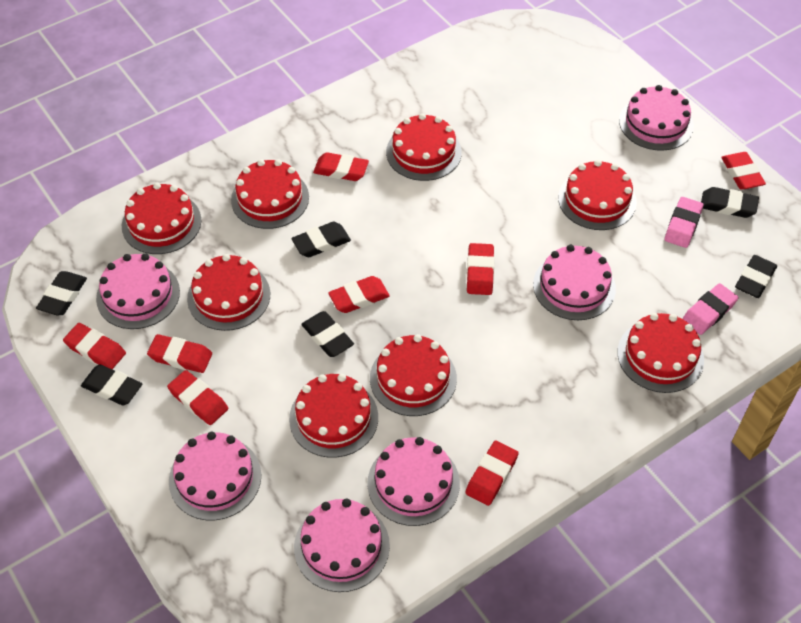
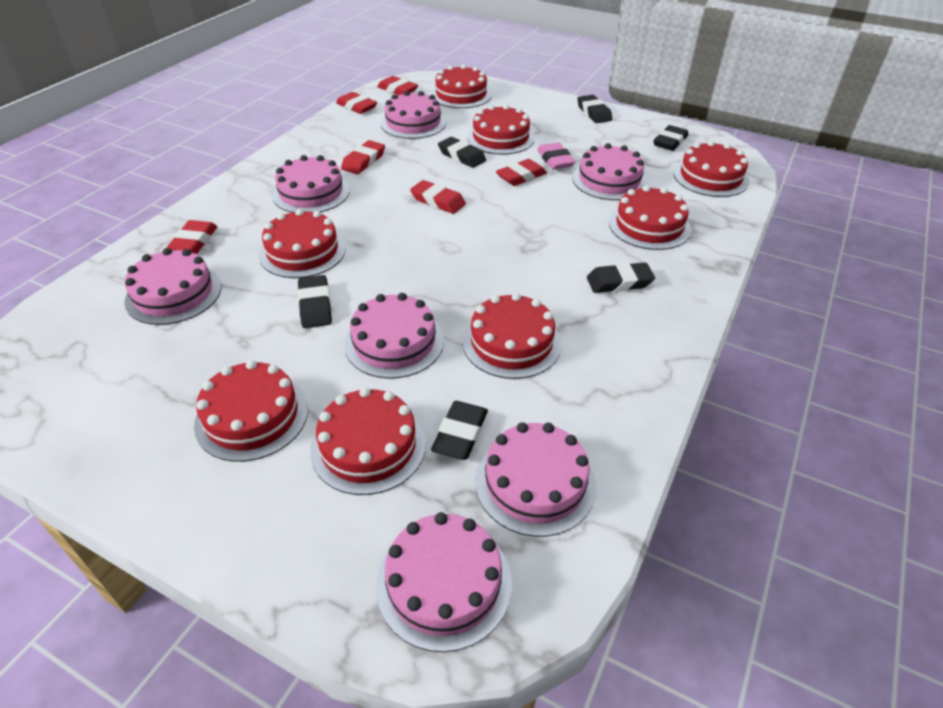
pink cake: [96,253,180,329] [169,432,261,520] [294,499,390,592] [367,437,460,526] [533,245,616,320] [619,85,694,151] = 6 -> [124,248,222,325] [272,155,350,213] [344,293,444,379] [376,512,512,652] [381,91,446,139] [475,422,596,537] [572,143,647,200] = 7
pink eraser: [665,197,703,248] [682,283,738,335] = 2 -> [537,142,575,169] = 1
red eraser: [63,323,126,369] [147,334,212,373] [167,370,228,425] [313,152,369,181] [328,276,390,313] [465,440,518,506] [467,243,494,295] [721,152,766,190] = 8 -> [166,220,218,254] [336,92,377,114] [341,140,385,174] [377,76,418,95] [410,180,466,214] [496,159,547,186] = 6

